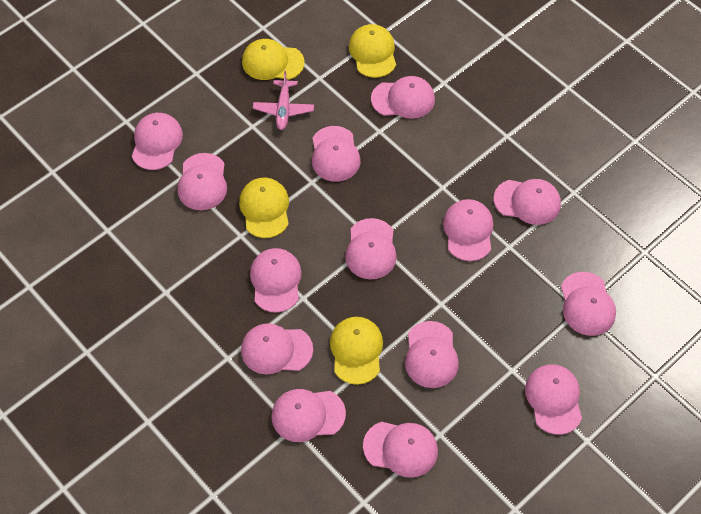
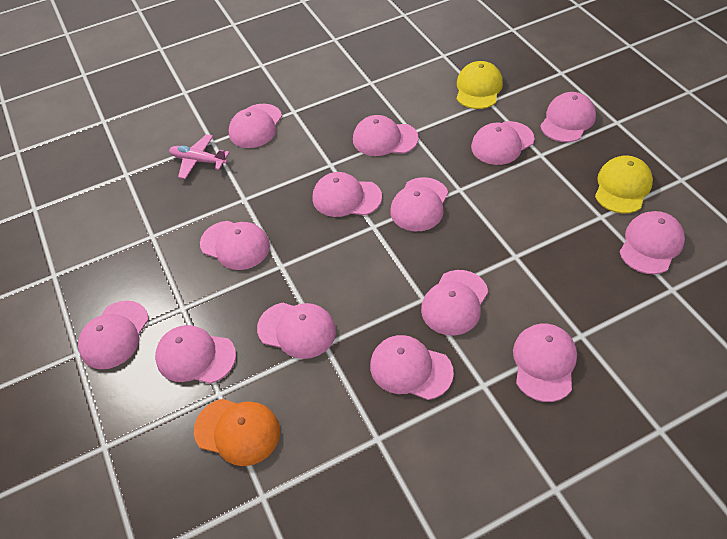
orange cap: none = 0 -> [194,399,280,466] = 1
yellow cap: [239,178,289,238] [242,39,304,80] [330,317,383,385] [349,24,396,78] = 4 -> [457,61,503,109] [595,156,653,213] = 2

